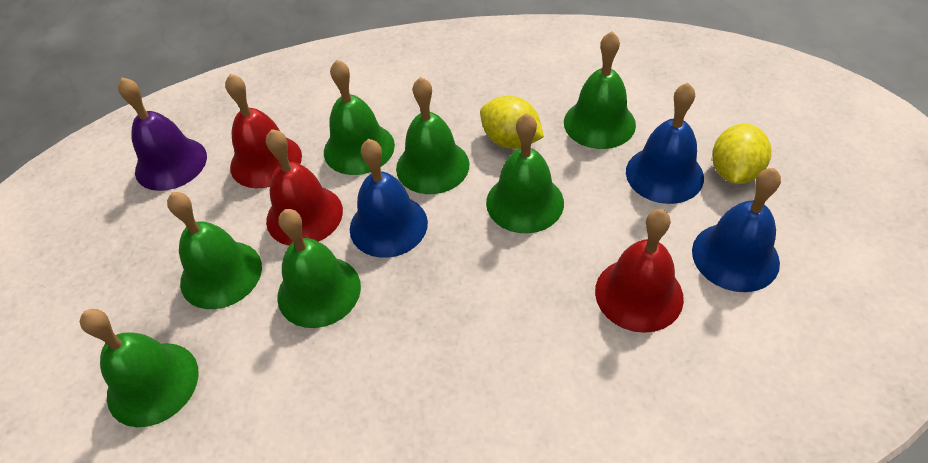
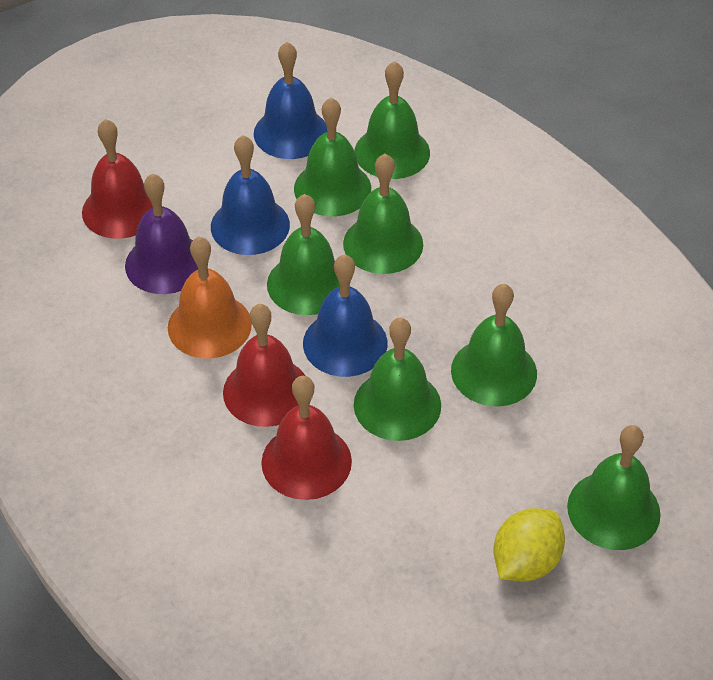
orange bell: none = 0 -> [168,237,252,359] = 1
yellow lemon: [480,96,544,149] [712,124,771,184] = 2 -> [494,508,565,582] = 1

